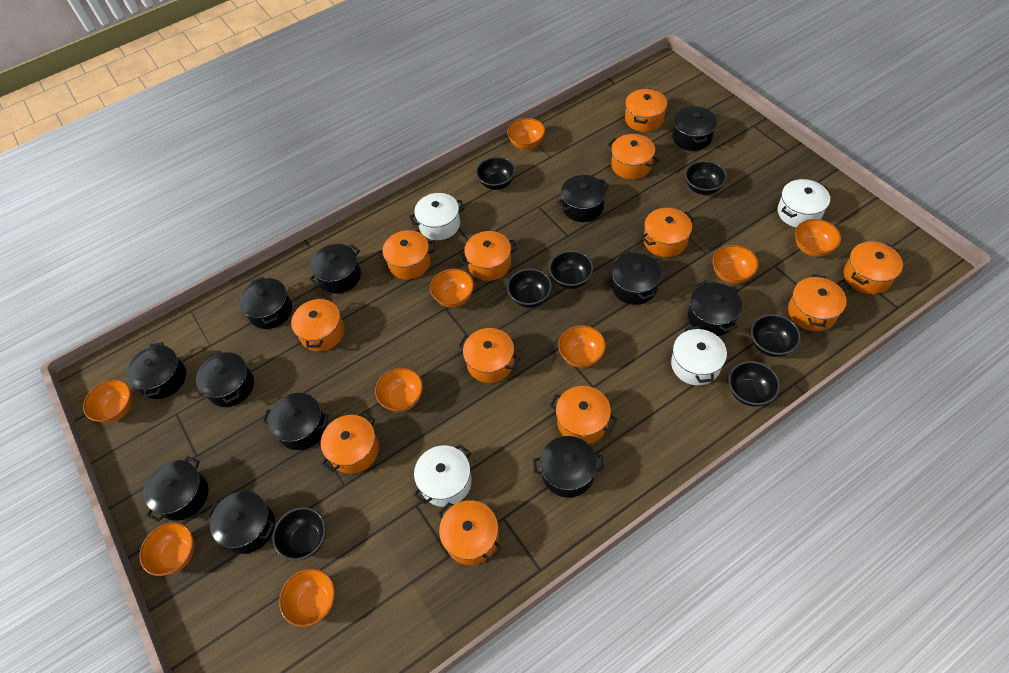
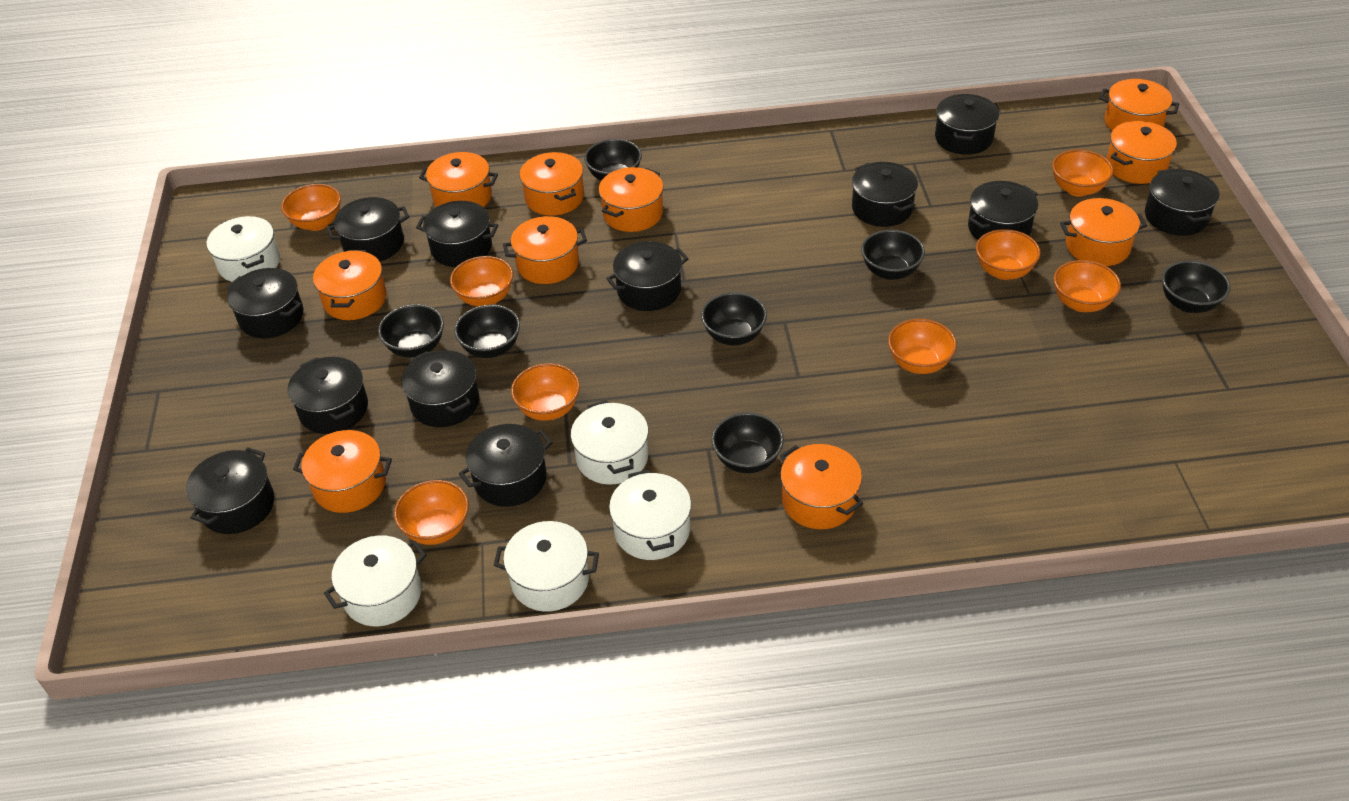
orange bowl: [83,379,132,423] [139,522,194,576] [279,568,335,627] [375,368,423,412] [430,269,474,307] [507,118,545,150] [558,325,606,368] [712,245,759,284] [795,219,841,257] = 9 -> [281,184,341,231] [394,480,469,545] [450,256,513,306] [511,363,580,421] [888,319,957,374] [976,229,1041,280] [1052,150,1113,197] [1054,260,1121,312] = 8
orange pot: [291,297,345,351] [321,412,379,474] [378,230,435,280] [438,500,501,565] [458,328,520,383] [459,231,517,281] [550,386,617,444] [608,134,659,179] [625,88,667,132] [641,208,694,257] [788,274,847,331] [844,241,903,294] = 12 -> [293,430,392,513] [313,250,387,320] [419,152,498,207] [503,216,587,284] [519,152,584,216] [599,167,663,232] [780,444,863,529] [1060,198,1147,266] [1100,79,1179,131] [1107,121,1177,184] = 10
white pot: [409,193,465,240] [414,444,472,507] [671,326,727,385] [778,179,830,228] = 4 -> [207,216,280,282] [324,535,426,626] [494,521,599,612] [571,400,649,485] [609,469,691,560] = 5

